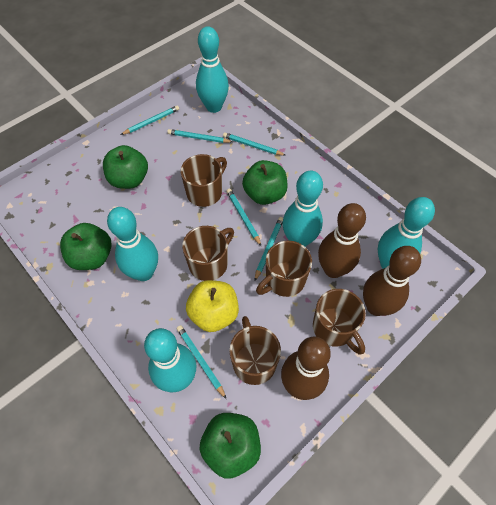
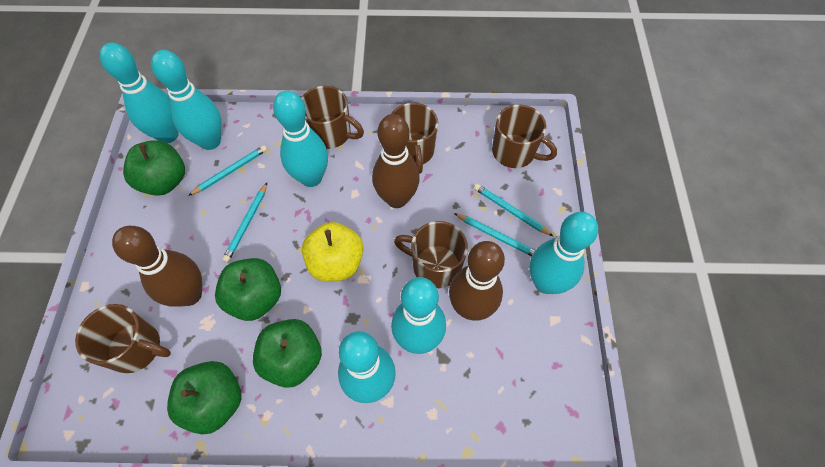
turquoise bowling pin: [107,207,158,281] [144,328,196,392] [196,26,229,113] [283,171,323,247] [378,197,435,269] = 5 -> [100,42,179,143] [151,50,222,150] [273,90,328,187] [338,331,396,403] [391,277,446,354] [529,212,598,294] = 6
turquoise pencil: [121,105,179,135] [167,129,233,143] [177,325,226,399] [223,132,286,156] [226,188,261,246] [254,217,283,282] = 6 -> [188,145,267,196] [222,183,267,262] [454,213,536,257] [474,184,553,236] = 4

